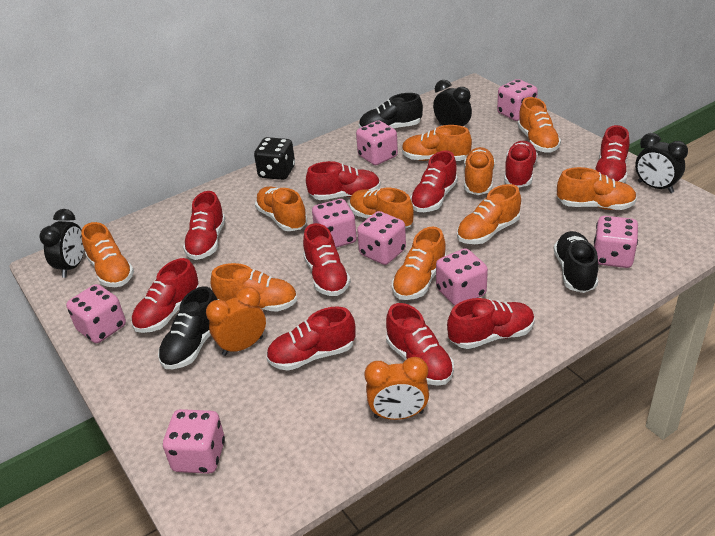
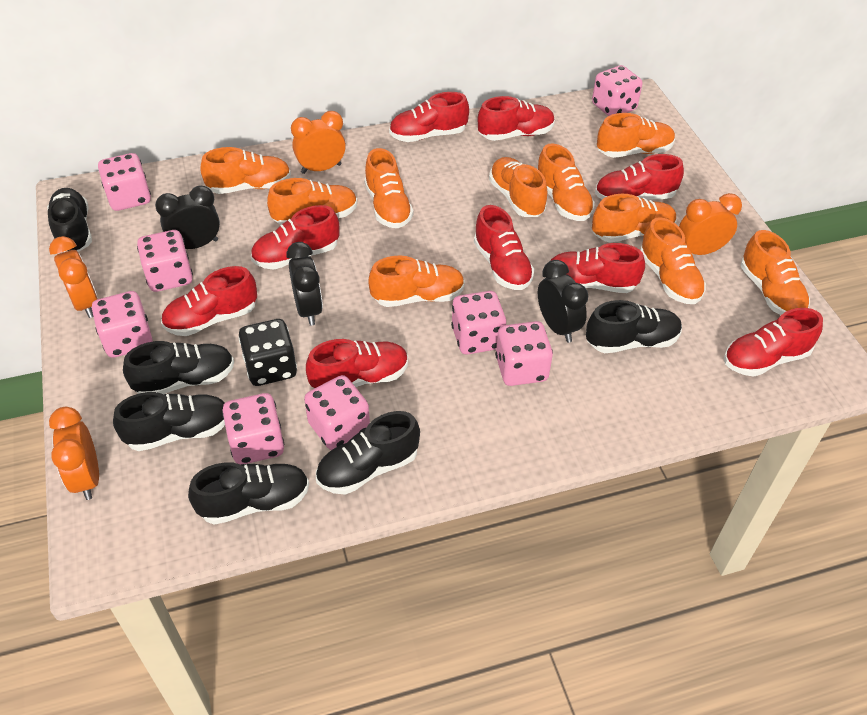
black shoe: [158,286,218,369] [359,93,423,128] [554,231,599,293] = 3 -> [47,188,92,252] [113,392,225,451] [123,341,234,394] [188,462,309,525] [316,411,420,495] [586,300,682,353] = 6
orange clock: [206,287,266,356] [365,357,429,420] = 2 -> [49,236,98,318] [49,407,99,500] [291,111,346,174] [679,193,742,255] = 4
red shoe: [131,258,199,333] [183,191,225,260] [266,306,356,371] [303,223,351,296] [306,161,380,200] [386,303,454,386] [410,150,458,212] [447,298,535,349] [504,141,538,187] [595,125,630,183] = 10 -> [161,266,257,336] [251,205,339,270] [306,339,408,388] [389,92,469,142] [474,205,534,290] [478,96,555,141] [550,243,645,293] [595,154,684,200] [724,308,823,377] = 9

